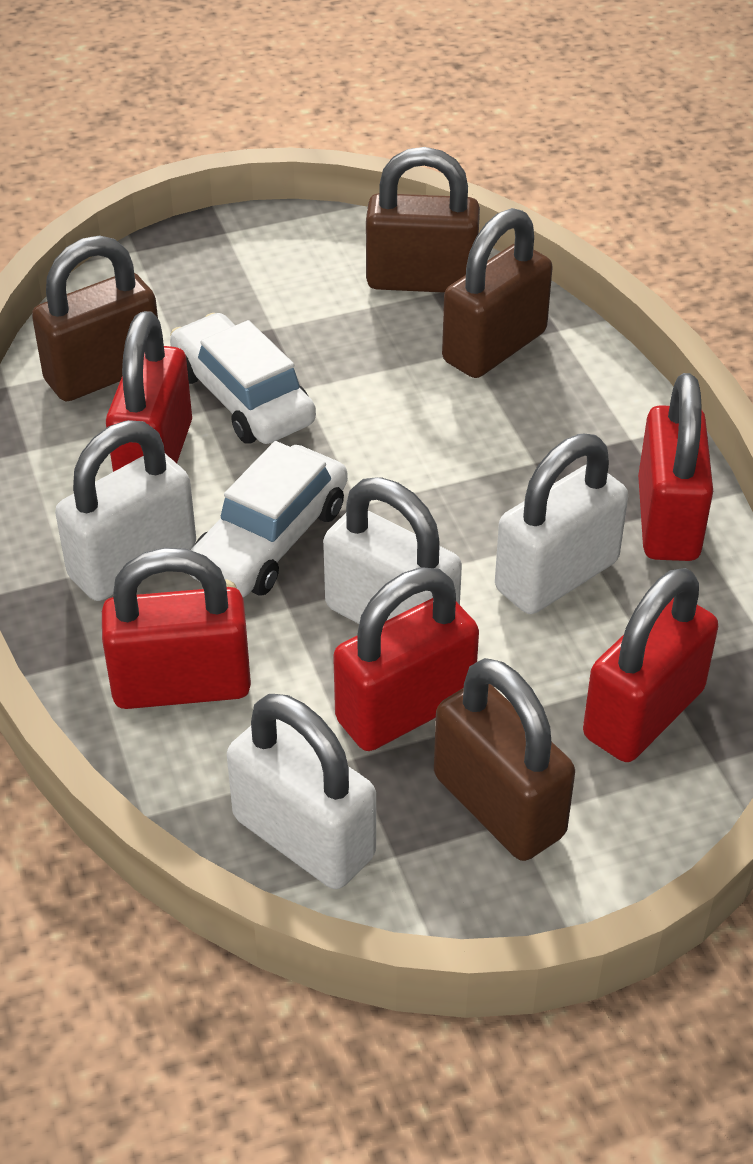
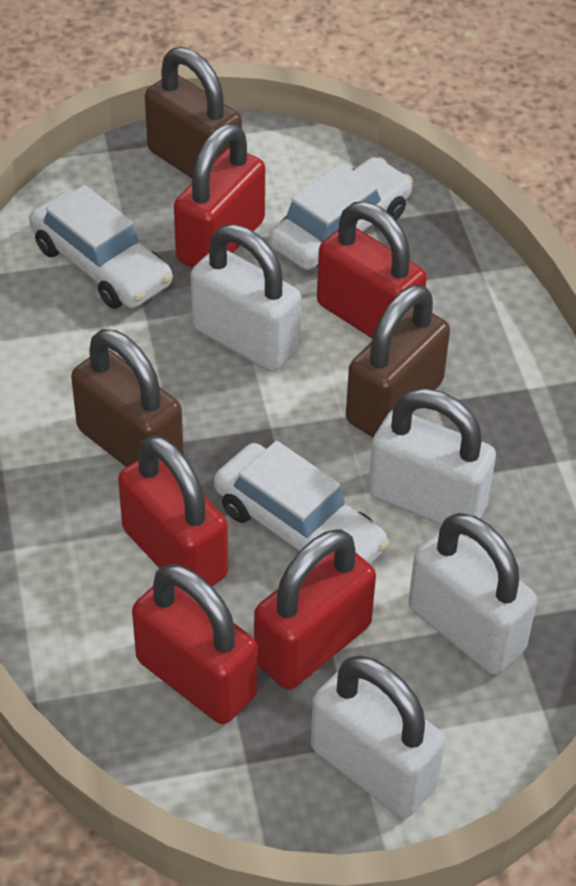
brown padlock: [32,235,158,401] [366,147,480,293] [434,658,575,861] [442,208,552,378] = 4 -> [71,329,184,467] [145,47,242,178] [346,285,450,437] = 3
white car: [170,313,316,444] [190,441,348,597] = 2 -> [29,185,173,309] [214,441,389,564] [270,157,413,270] = 3

